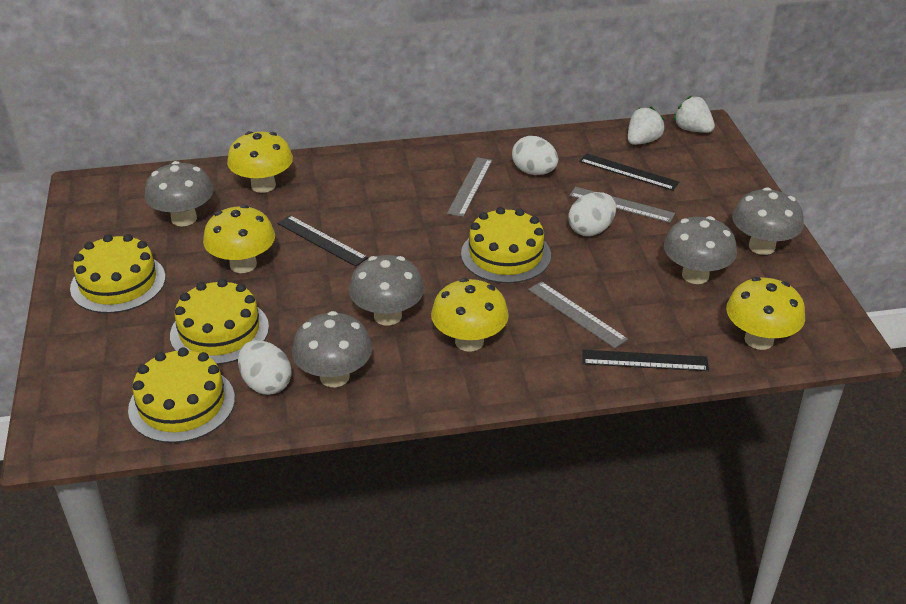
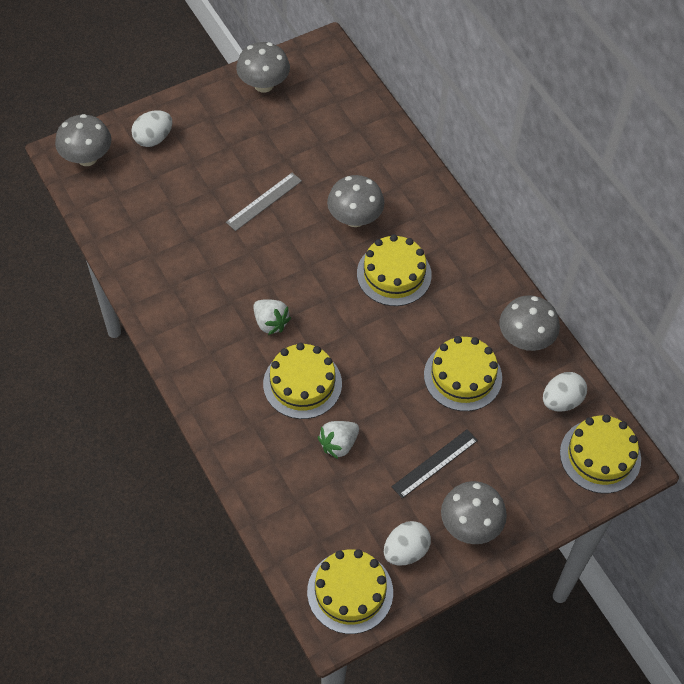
black ruler: [277,215,368,267] [579,153,679,191] [582,350,709,371] = 3 -> [392,430,478,499] = 1
grey ruler: [447,157,492,217] [528,281,628,348] [569,187,675,223] = 3 -> [226,173,302,231] = 1
yellow cake: [70,234,166,313] [128,348,235,443] [170,279,269,365] [461,207,551,283] = 4 -> [263,343,342,419] [307,549,393,634] [357,234,432,306] [424,336,502,411] [560,415,641,494] = 5
yellow mushroom: [203,205,275,273] [227,131,293,193] [431,278,509,352] [726,277,805,350] = 4 -> none = 0

